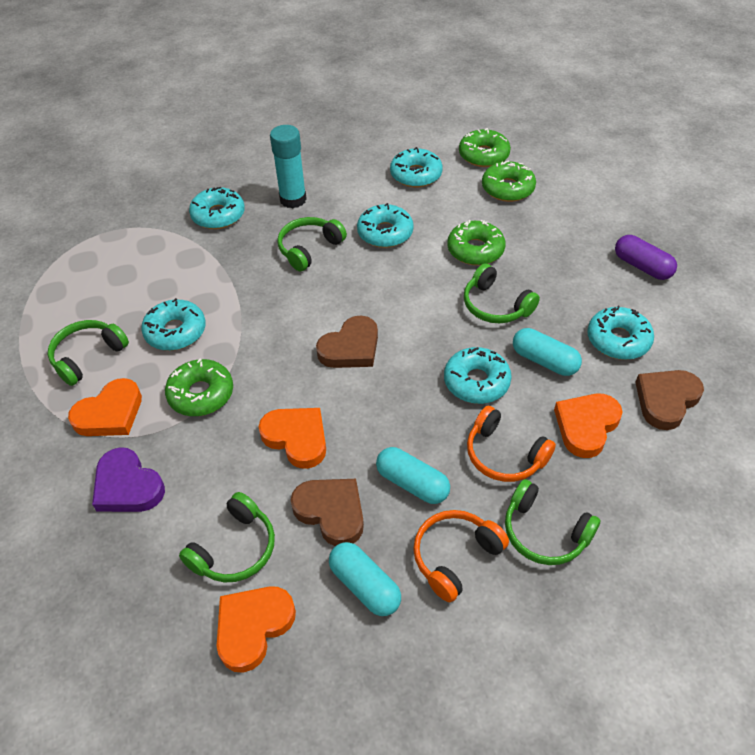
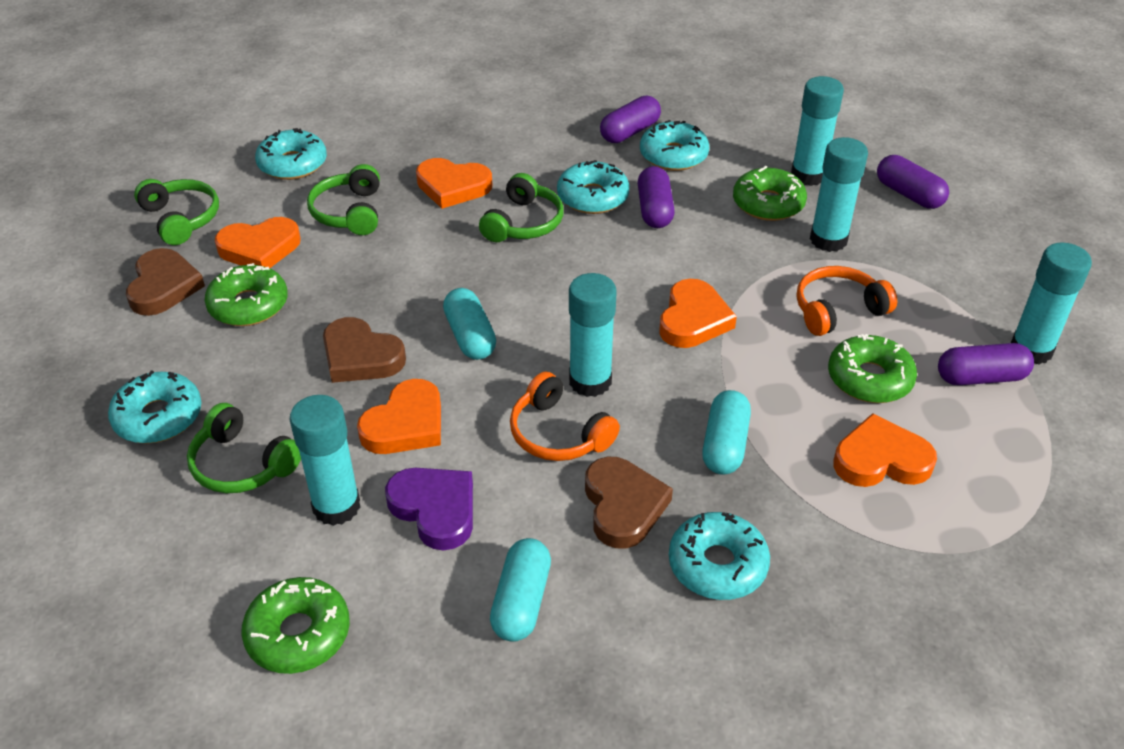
green headphones: [48,320,129,386] [179,492,275,583] [277,217,347,271] [464,263,540,323] [505,479,600,565] = 5 -> [134,179,219,245] [187,403,301,493] [307,164,380,235] [479,173,564,242] = 4
orange heart: [68,378,142,436] [217,586,296,673] [259,408,326,469] [554,394,623,458] = 4 -> [215,217,301,268] [357,379,441,454] [416,158,492,209] [659,279,737,348] [833,413,937,487] = 5
purple capsule: [615,235,677,280] = 1 -> [600,96,661,143] [638,166,675,228] [877,155,949,209] [938,343,1034,385] = 4
turquoise donut: [141,298,206,351] [189,187,245,229] [357,203,414,248] [390,147,443,188] [444,347,512,404] [587,306,654,360] = 6 -> [108,370,202,444] [255,128,327,180] [557,160,630,214] [640,120,709,171] [669,512,770,600] = 5
turquoise glue stick: [270,125,307,208] = 1 -> [290,395,360,526] [569,273,617,397] [791,76,844,186] [810,137,868,252] [1011,242,1092,365] = 5

